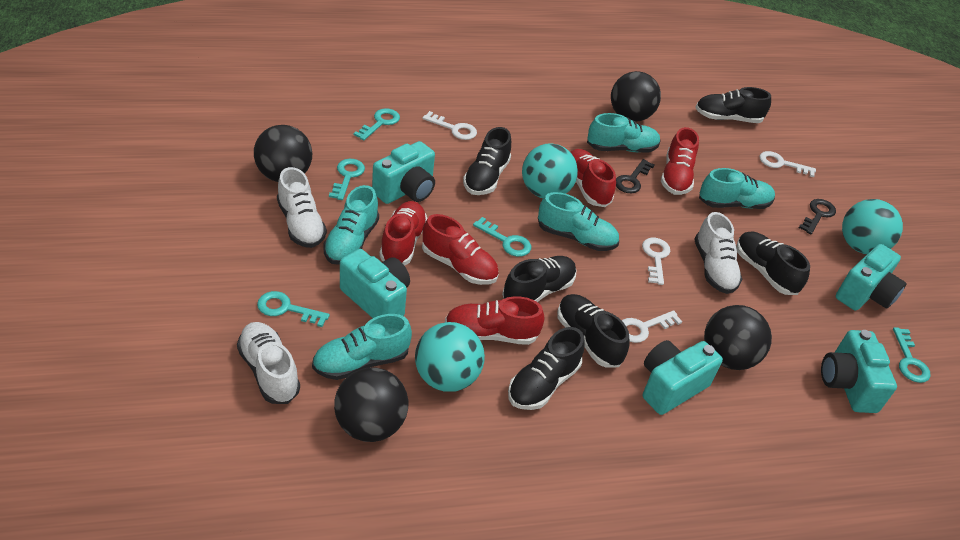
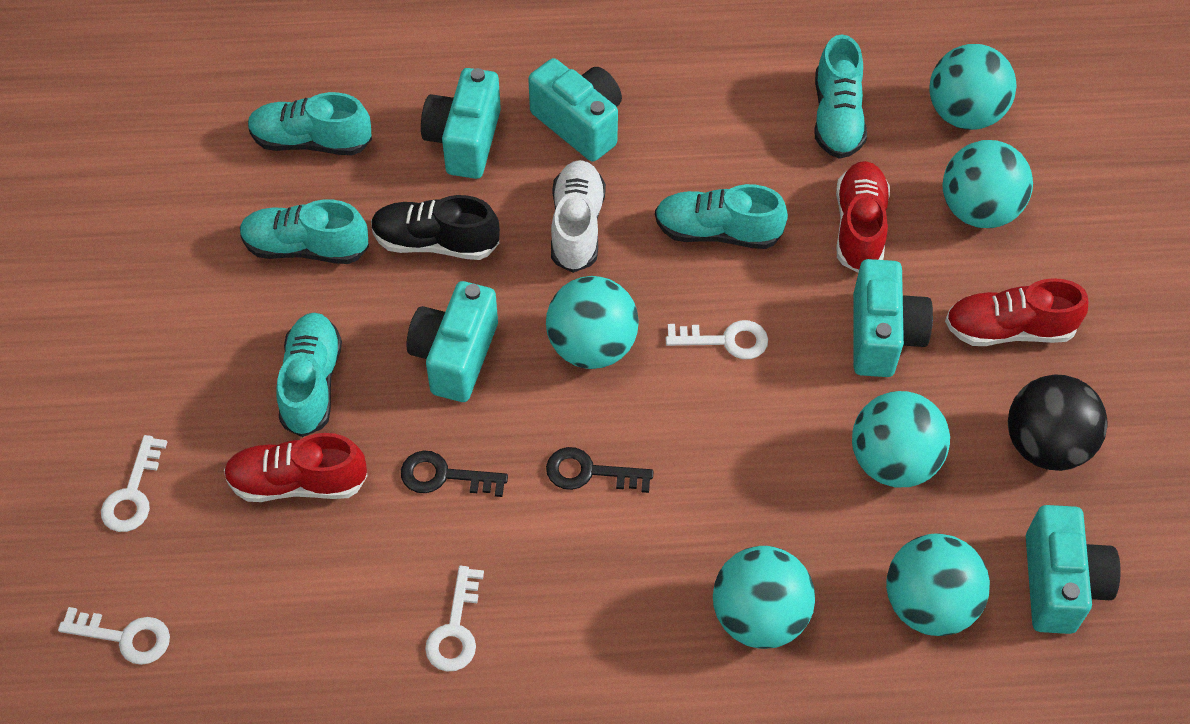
black ball: [254,125,312,182] [334,367,408,442] [611,71,661,122] [704,305,772,370] = 4 -> [1008,374,1108,471] = 1
black shoe: [463,127,511,195] [502,256,576,302] [508,327,585,410] [557,294,630,367] [695,87,771,123] [736,231,810,295] = 6 -> [371,195,500,260] = 1
red shoe: [379,201,428,266] [422,214,499,285] [445,296,545,345] [571,149,616,207] [661,127,699,195] = 5 -> [224,433,368,502] [836,161,890,273] [945,278,1088,346] = 3
turquoise ball: [415,322,485,392] [522,143,578,199] [842,199,903,254] = 3 -> [546,276,639,369] [713,546,815,649] [852,391,950,487] [886,534,990,636] [929,44,1016,130] [942,140,1033,228] = 6
turquoise key: [257,291,330,327] [329,159,365,200] [353,108,400,141] [473,217,531,257] [893,327,930,383] = 5 -> none = 0
white shoe: [237,322,300,404] [277,167,327,248] [694,212,742,294] = 3 -> [551,160,606,273] = 1

